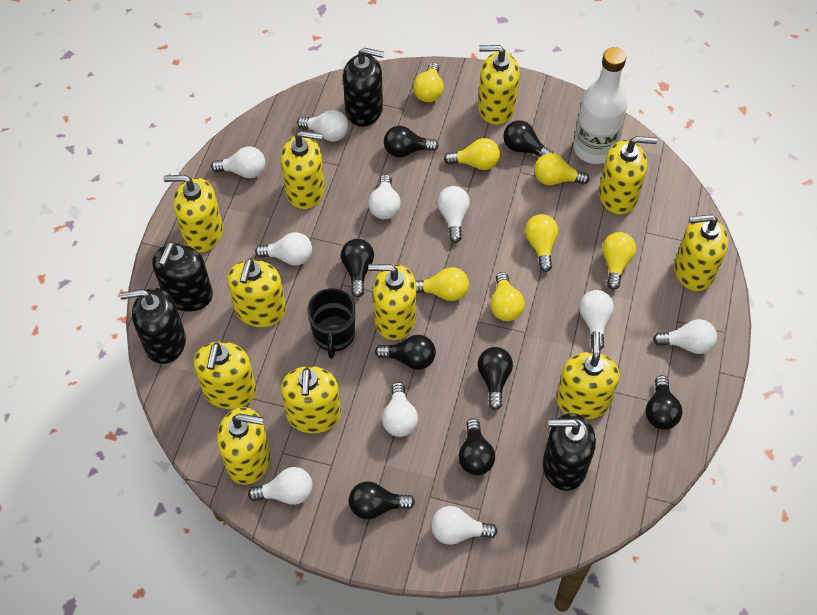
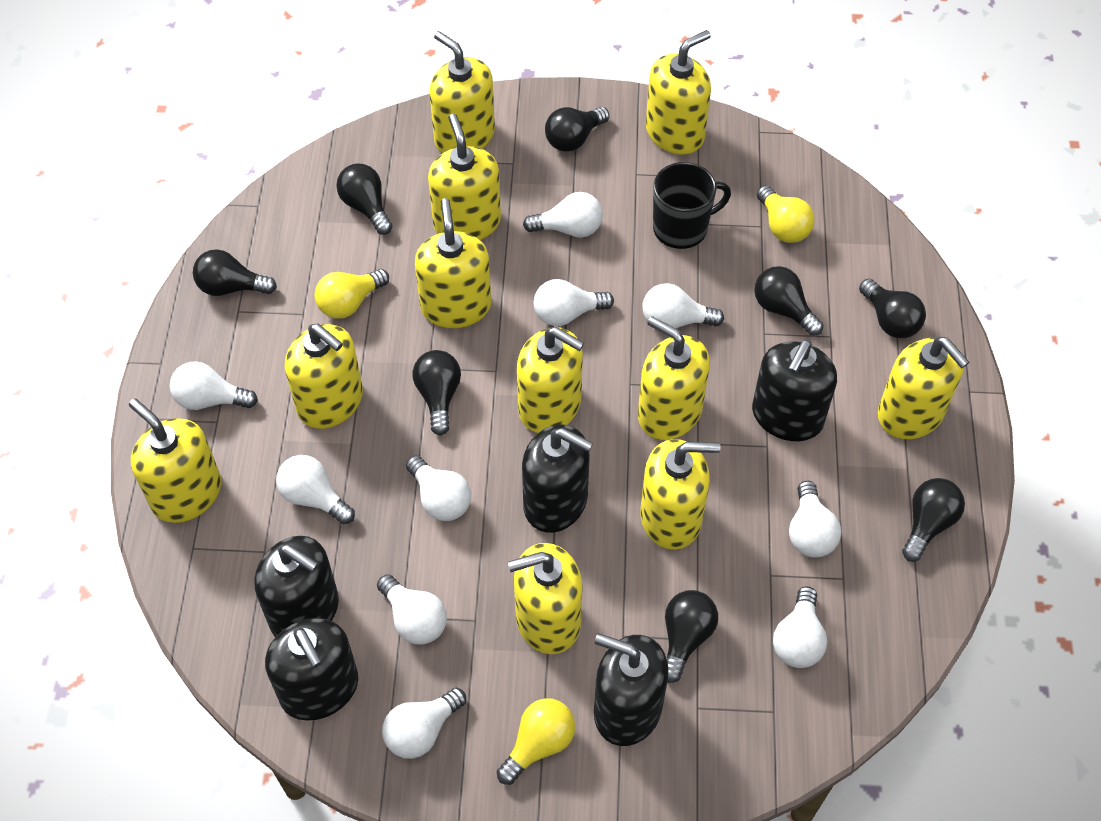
black soap dispenser: [120,288,186,364] [152,242,213,312] [343,47,384,127] [543,413,596,491] = 4 -> [254,536,339,637] [265,618,358,720] [522,425,593,533] [594,633,669,746] [752,340,837,441] = 5
white bottle: [573,47,627,164] = 1 -> none = 0
yellow light bulb: [413,63,444,102] [416,267,469,301] [444,138,500,170] [490,272,525,321] [525,214,558,272] [534,153,589,185] [602,232,636,290] = 7 -> [315,269,389,319] [497,698,575,785] [757,185,815,243] = 3

